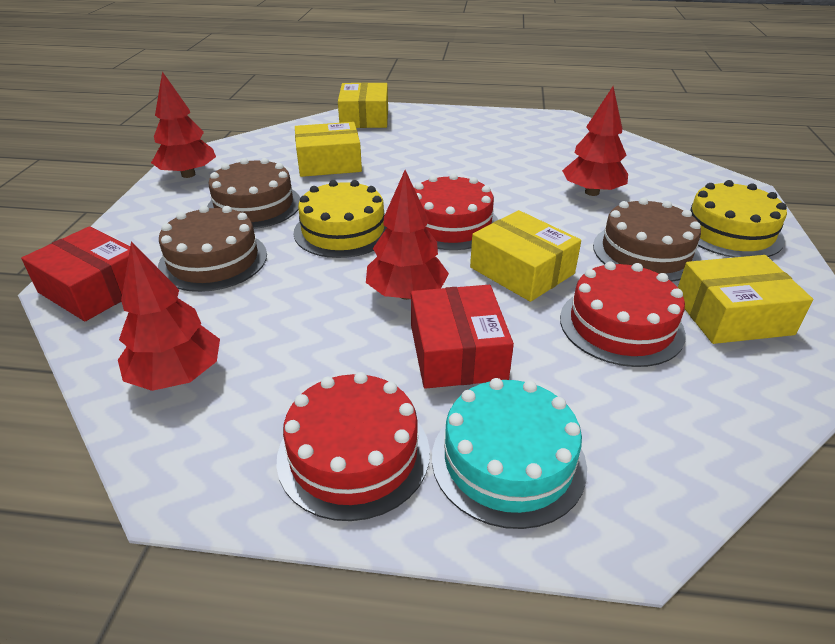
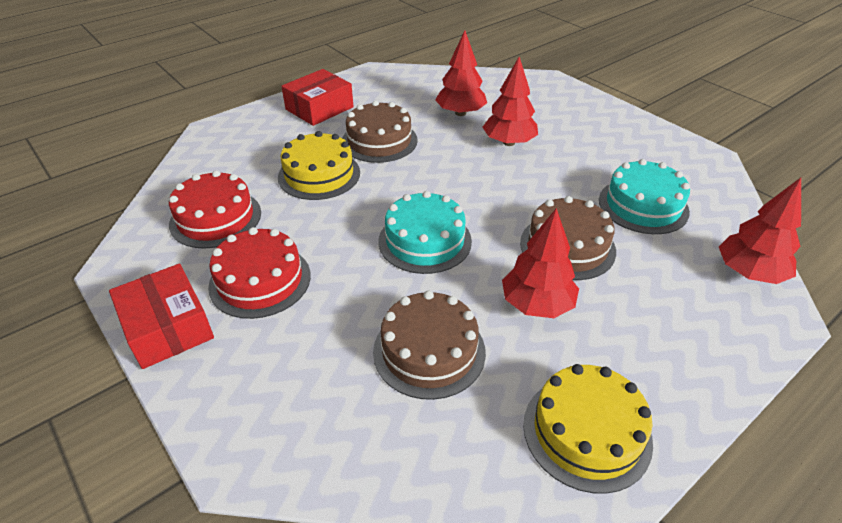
red cake: [277,372,430,521] [414,173,498,250] [560,261,686,367] = 3 -> [169,170,261,248] [208,227,311,319] = 2
turquoise cake: [432,378,587,529] = 1 -> [379,191,472,274] [599,159,690,234] = 2
yellow box: [295,122,362,177] [338,82,388,128] [470,210,581,302] [678,255,813,344] = 4 -> none = 0

